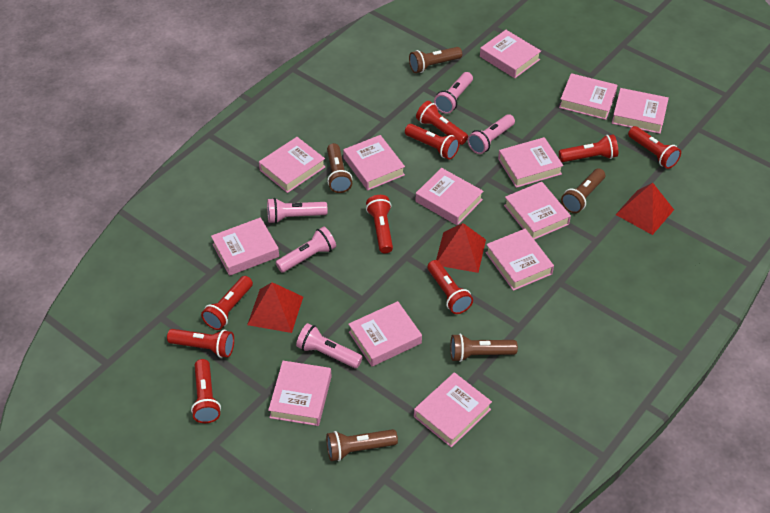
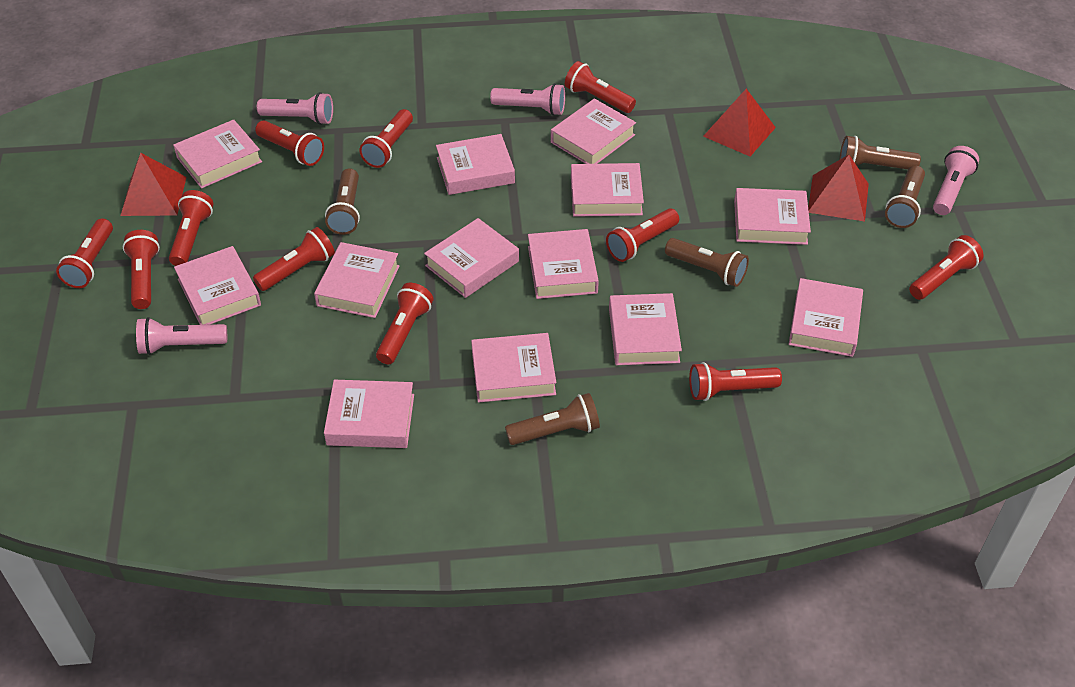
pink flashlight: [267,198,328,224] [275,226,336,273] [296,323,363,368] [434,72,473,114] [467,114,515,154] = 5 -> [136,317,227,355] [257,92,333,125] [490,83,565,116] [933,146,979,215] = 4
red flashlight: [167,329,234,358] [191,359,221,423] [201,276,253,330] [366,195,393,253] [405,124,460,160] [416,101,468,145] [428,260,473,314] [559,134,618,162] [628,126,681,169] = 9 -> [56,219,113,288] [123,230,160,309] [169,190,213,266] [253,227,335,291] [255,120,324,166] [359,109,413,168] [376,283,433,364] [565,61,636,113] [606,209,679,262] [689,362,782,401] [909,235,984,300] = 11

